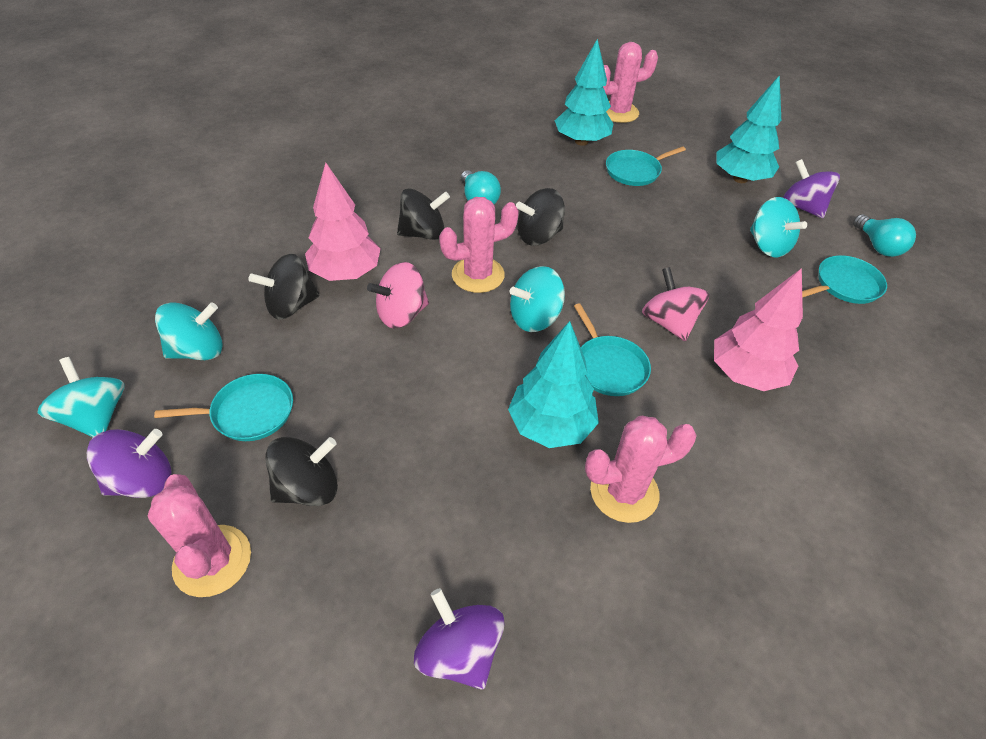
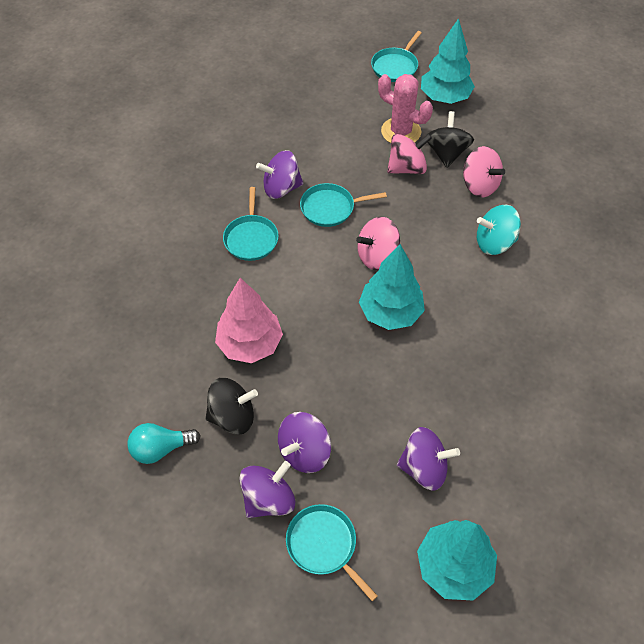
black spinning top: [249,254,320,320] [266,437,338,506] [397,188,450,240] [516,188,565,246] = 4 -> [205,378,258,435] [427,111,474,168] = 2
pink cactus: [148,474,251,597] [439,197,519,293] [585,416,697,523] [603,42,658,123] = 4 -> [378,74,433,143] = 1
pink spinning top: [367,262,429,329] [642,267,709,341] = 2 -> [356,217,400,270] [387,134,432,174] [463,146,505,197] = 3
pink tree: [305,162,381,281] [714,268,803,391] = 2 -> [215,278,283,363] = 1
purple spinning top: [87,429,172,498] [414,588,505,690] [783,159,840,218] = 3 -> [239,461,295,518] [256,150,303,199] [278,412,331,473] [397,427,460,491] = 4
turquoise light bulb: [461,170,501,204] [853,214,916,257] = 2 -> [127,423,201,464] = 1
turquoise spinning top: [37,357,125,437] [155,302,223,360] [510,266,565,332] [750,197,807,257] = 4 -> [477,205,521,255] = 1

